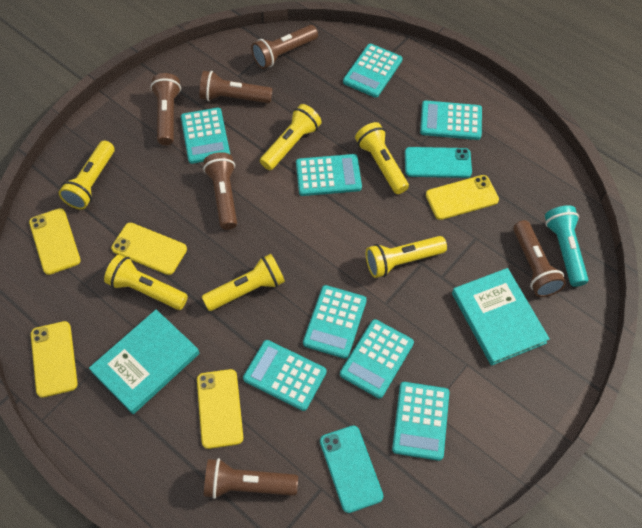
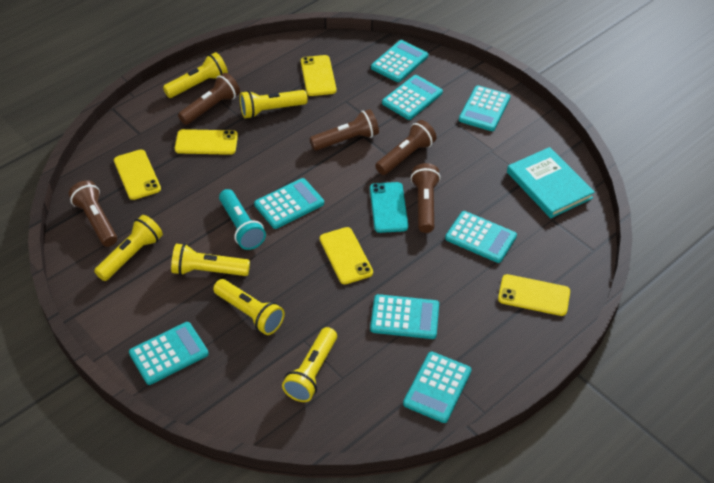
brown flashlight: [150,73,181,145] [200,71,273,103] [203,152,237,230] [204,458,298,499] [251,25,318,69] [513,220,566,297] = 6 -> [69,180,117,247] [178,73,240,125] [310,109,379,151] [375,120,437,175] [411,163,441,233] = 5
turquoise book: [89,310,200,414] [452,268,550,366] = 2 -> [507,147,595,218] = 1
turquoise phone: [320,425,383,513] [405,147,472,178] = 2 -> [370,182,408,233] = 1

